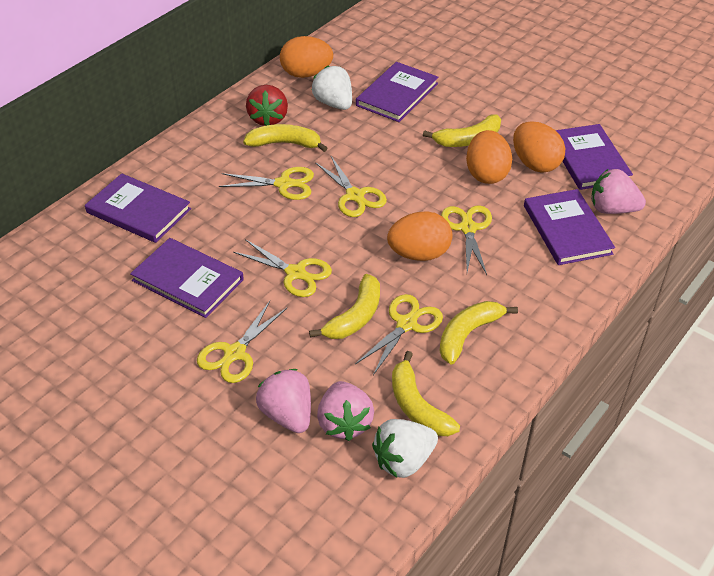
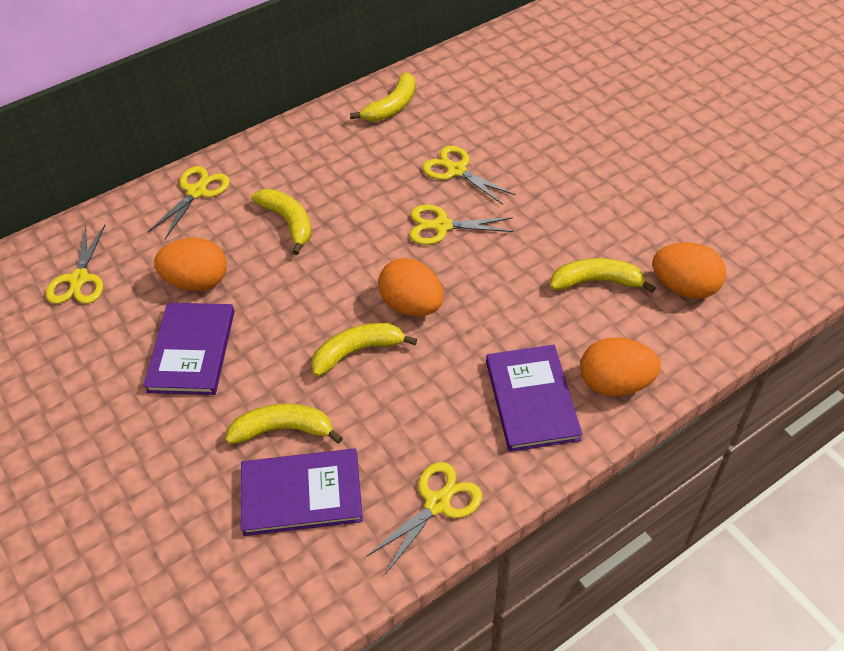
pink strawberry: [256,369,311,433] [317,381,374,441] [591,169,646,214] = 3 -> none = 0
purple book: [85,173,191,243] [130,238,244,318] [356,62,438,122] [524,189,615,265] [555,124,633,190] = 5 -> [143,303,235,395] [241,448,363,536] [486,345,582,452] = 3
red strawberry: [246,85,288,126] = 1 -> none = 0
white strawberry: [312,65,352,110] [372,419,438,478] = 2 -> none = 0
yellow scissors: [197,301,287,383] [219,167,314,200] [233,239,332,297] [315,156,387,217] [355,294,443,375] [441,206,492,275] = 6 -> [46,225,105,304] [148,166,230,239] [366,462,482,573] [410,205,514,245] [422,146,516,205] = 5

